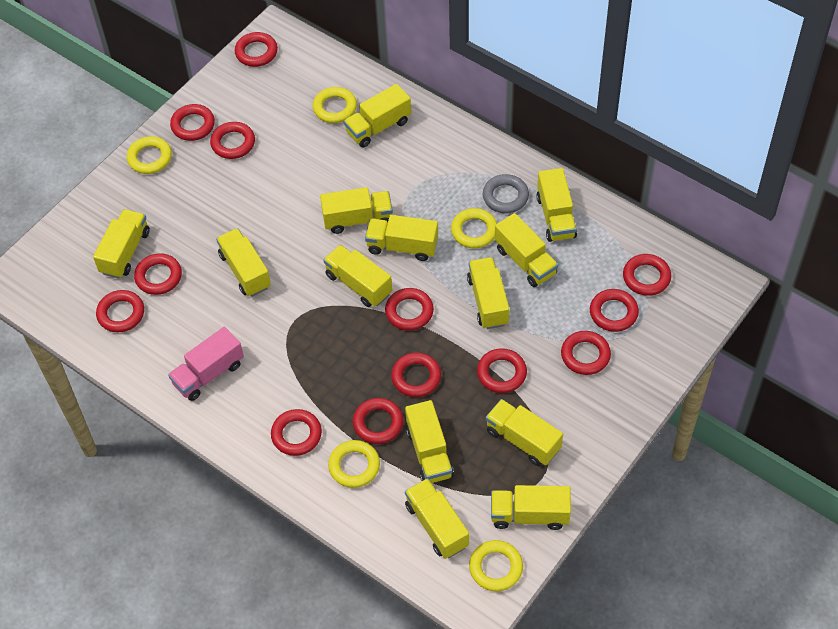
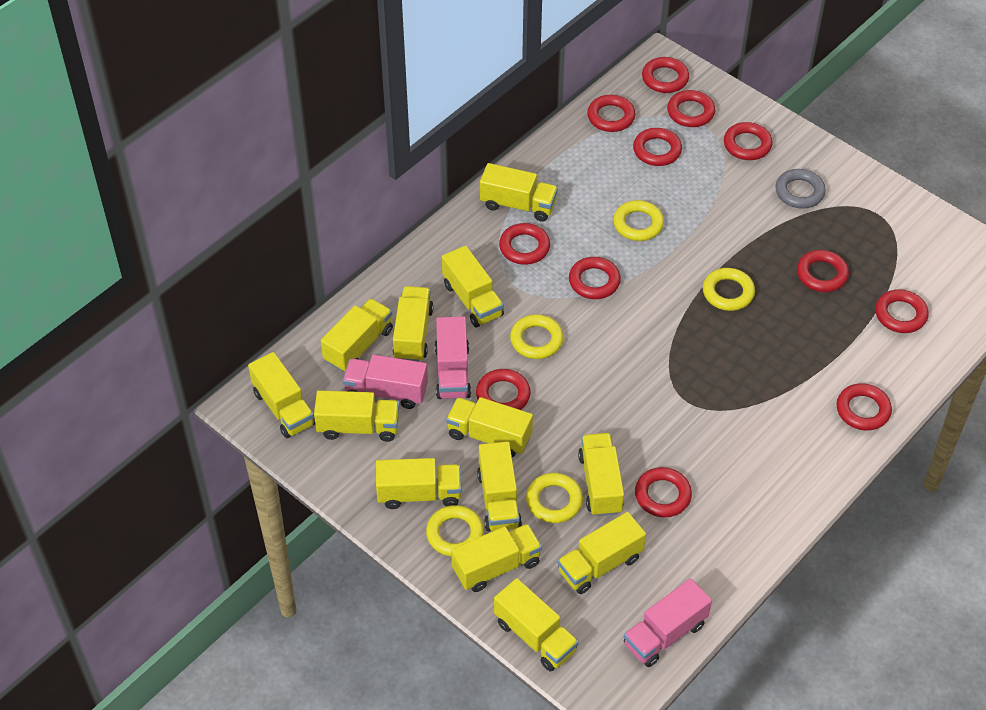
pink truck: [168,327,244,401] = 1 -> [343,355,428,409] [435,316,471,399] [624,579,712,667] = 3
red ring: [96,290,144,332] [134,253,182,295] [170,104,215,141] [210,122,255,159] [235,32,278,67] [271,409,322,456] [353,398,404,444] [385,288,434,331] [391,352,441,397] [477,348,527,393] [561,331,611,375] [590,289,639,332] [623,254,671,296] = 13 -> [476,369,531,410] [499,223,550,265] [569,257,621,299] [587,95,636,132] [633,128,682,166] [635,467,692,517] [642,57,689,93] [667,90,715,127] [724,122,773,160] [797,250,849,292] [836,383,892,431] [875,289,929,333] = 12

